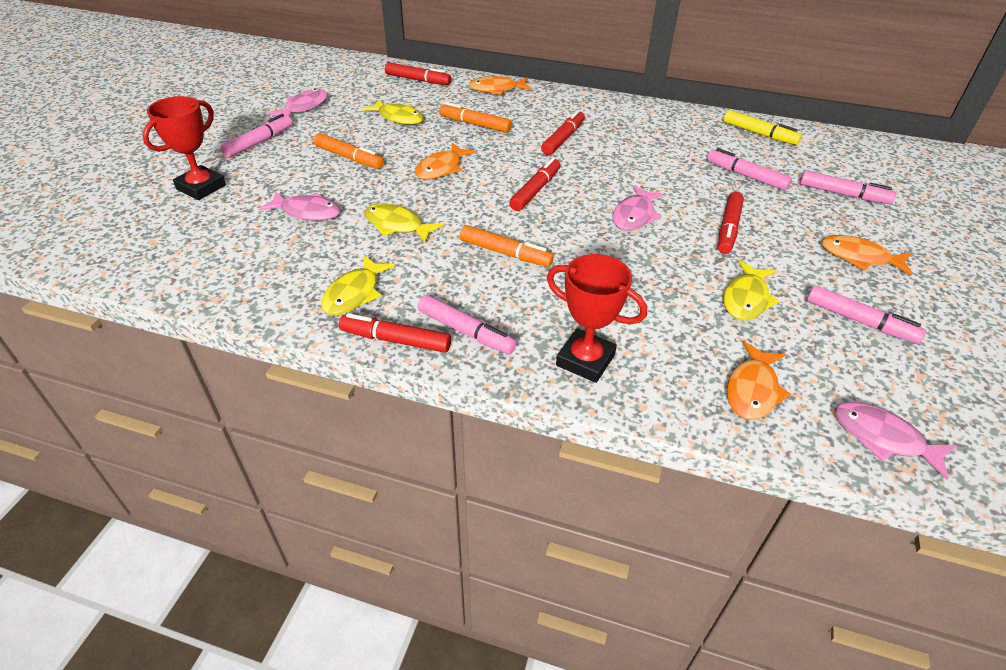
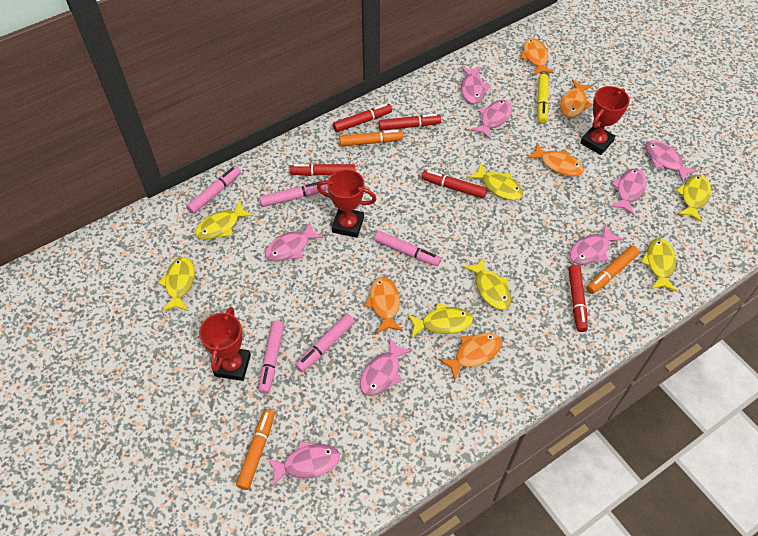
orange fish: [415,142,476,180] [469,76,531,95] [727,341,791,420] [821,235,912,275] = 4 -> [364,277,403,334] [439,333,502,380] [520,38,554,75] [526,143,584,176] [560,79,593,118] = 5
pink fish: [259,192,341,221] [268,88,328,117] [613,185,664,231] [835,402,957,480] = 4 -> [265,222,324,262] [267,441,340,487] [360,338,413,396] [461,67,490,104] [471,100,512,139] [570,224,624,265] [611,168,647,215] [645,140,698,182] = 8
red trophy: [142,96,226,200] [547,254,647,383] = 2 -> [199,307,251,381] [317,169,376,238] [580,86,630,155] = 3
yellow fish: [321,255,395,315] [362,99,424,125] [364,204,444,243] [724,260,779,321] = 4 -> [158,257,195,311] [195,201,254,240] [407,303,473,337] [463,257,511,310] [467,163,523,200] [641,238,677,292] [676,175,711,222] = 7

